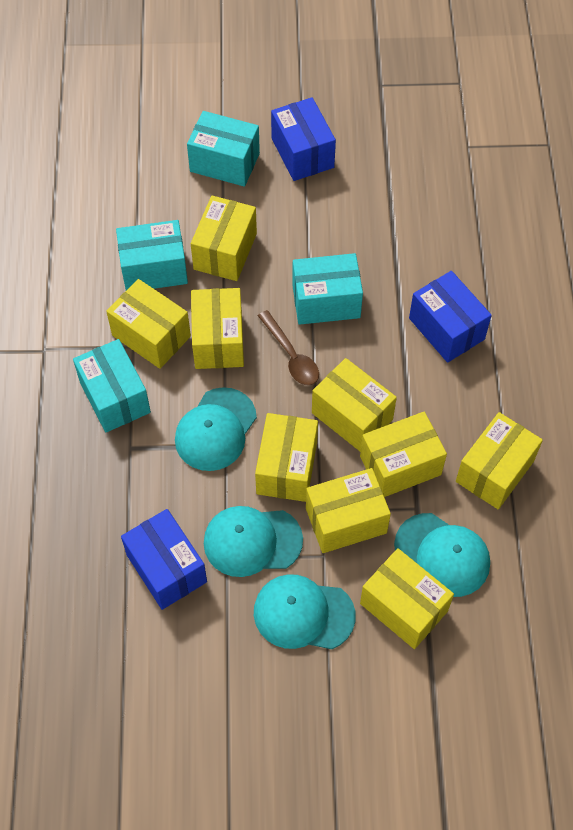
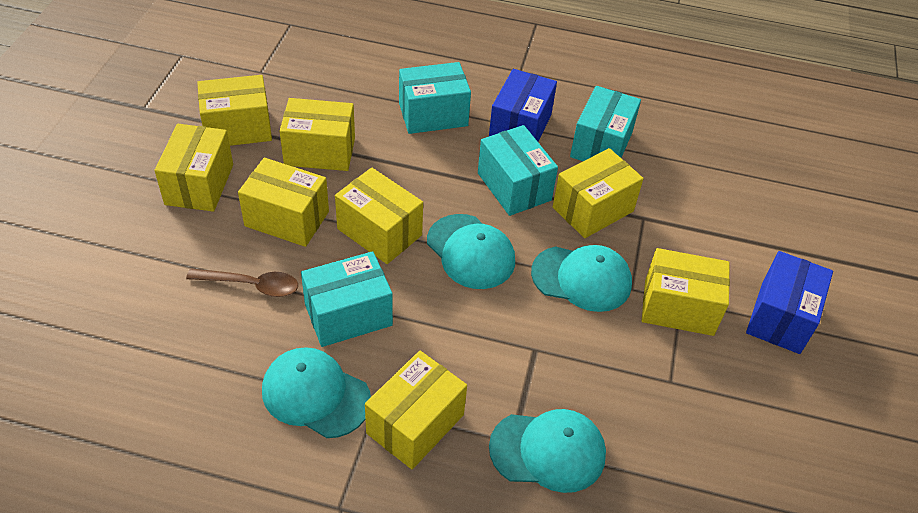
blue box: [121,509,207,610] [271,98,336,181] [409,271,492,363] = 3 -> [489,69,557,141] [746,251,833,354] = 2
yellow box: [106,279,191,369] [191,196,257,281] [191,288,244,369] [255,413,318,502] [306,468,391,553] [312,358,397,452] [360,412,447,497] [360,548,454,649] [456,412,543,509] = 9 -> [155,124,233,212] [197,75,272,146] [238,158,329,247] [280,98,355,171] [335,167,423,264] [365,351,467,469] [553,148,644,238] [642,248,730,336] = 8

